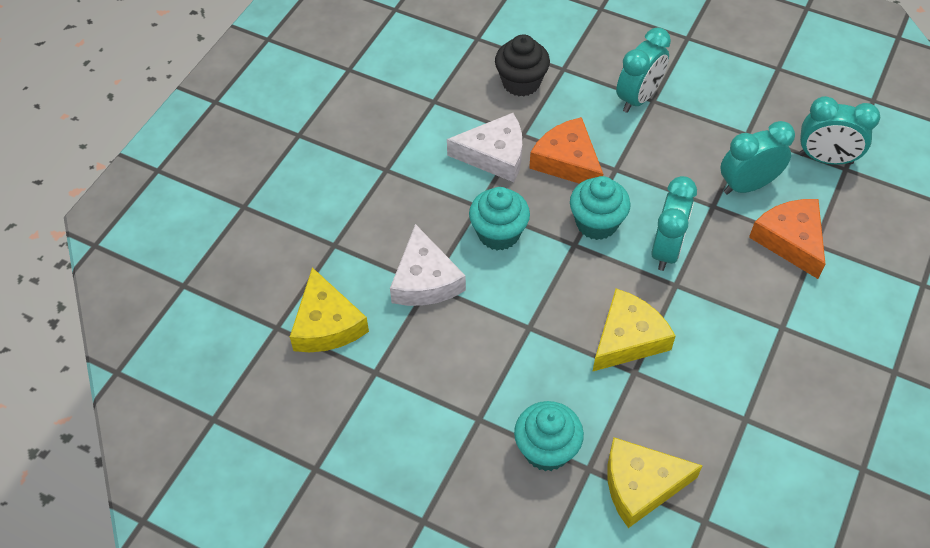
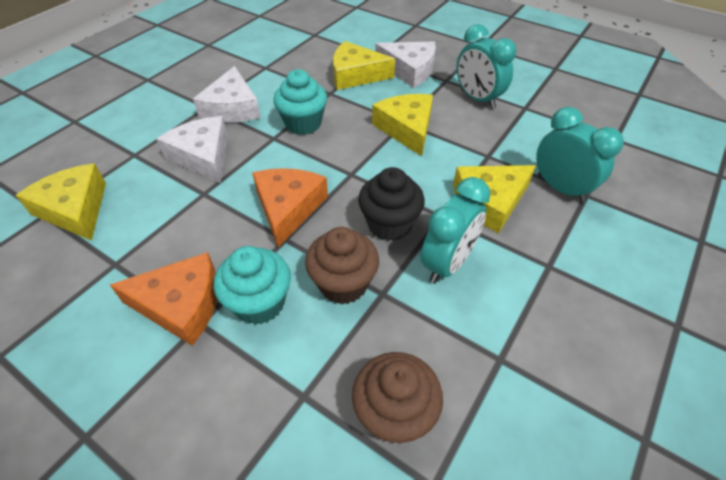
brown cupcake: none = 0 -> [305,227,379,304] [352,352,443,443] = 2
turquoise clock: [616,27,671,113] [651,176,697,271] [720,121,795,195] [799,96,880,165] = 4 -> [421,177,491,284] [457,24,516,109] [536,107,624,203] = 3
turquoise cupcake: [469,187,530,251] [514,401,584,471] [570,176,631,240] = 3 -> [214,246,291,325] [273,69,327,135] = 2
white cheese: [390,224,466,306] [447,113,522,182] = 2 -> [157,116,228,183] [193,66,261,123] [375,42,436,88] = 3
yellow cheese: [290,267,369,352] [592,288,676,372] [607,437,703,528] = 3 -> [15,163,106,241] [333,41,395,90] [372,94,433,156] [453,165,536,233] = 4

